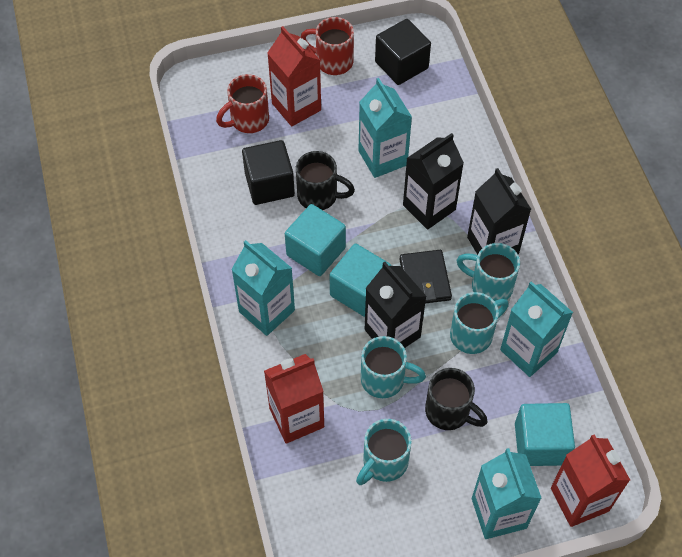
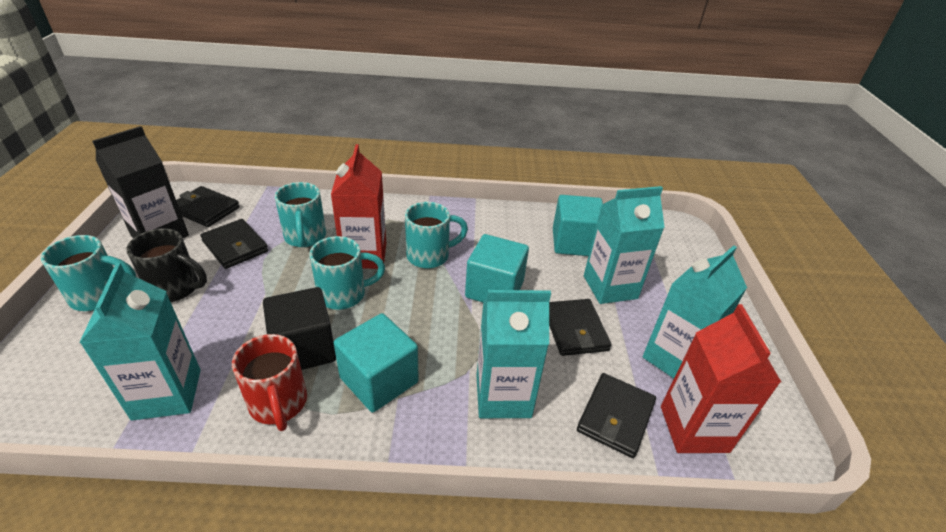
black carton: [365,262,427,348] [403,133,464,230] [467,168,531,255] = 3 -> [92,126,189,238] = 1
black cube: [242,140,295,205] [375,19,431,85] = 2 -> [263,287,336,370] = 1
black mug: [296,151,355,210] [425,368,488,430] = 2 -> [126,228,207,302] = 1
black wallet: [399,250,452,304] = 1 -> [176,186,240,227] [200,219,268,269] [549,299,611,356] [577,373,656,458] = 4
red carton: [264,354,324,444] [267,26,321,126] [551,434,630,527] = 3 -> [331,144,386,269] [661,304,781,453] = 2
red mug: [216,74,269,133] [300,17,354,75] = 2 -> [232,334,307,431] = 1

